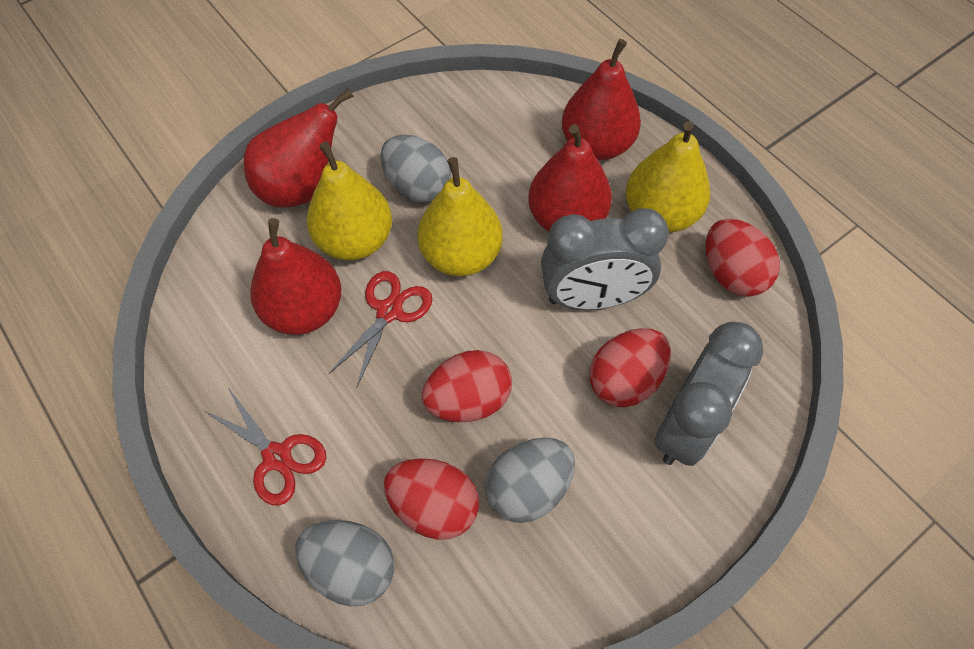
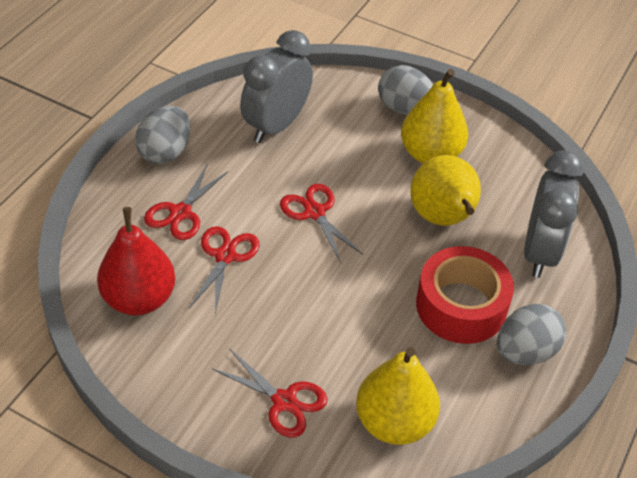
red egg: [384,458,479,540] [422,350,512,422] [590,328,671,407] [705,219,780,297] = 4 -> none = 0
red pear: [244,88,354,208] [250,218,342,335] [528,124,612,231] [562,39,641,160] = 4 -> [97,207,175,315] = 1
red scissors: [203,386,326,506] [329,271,433,388] = 2 -> [144,163,228,240] [189,226,259,314] [212,348,327,438] [280,184,363,263] = 4
red tape: none = 0 -> [416,246,514,344] = 1

